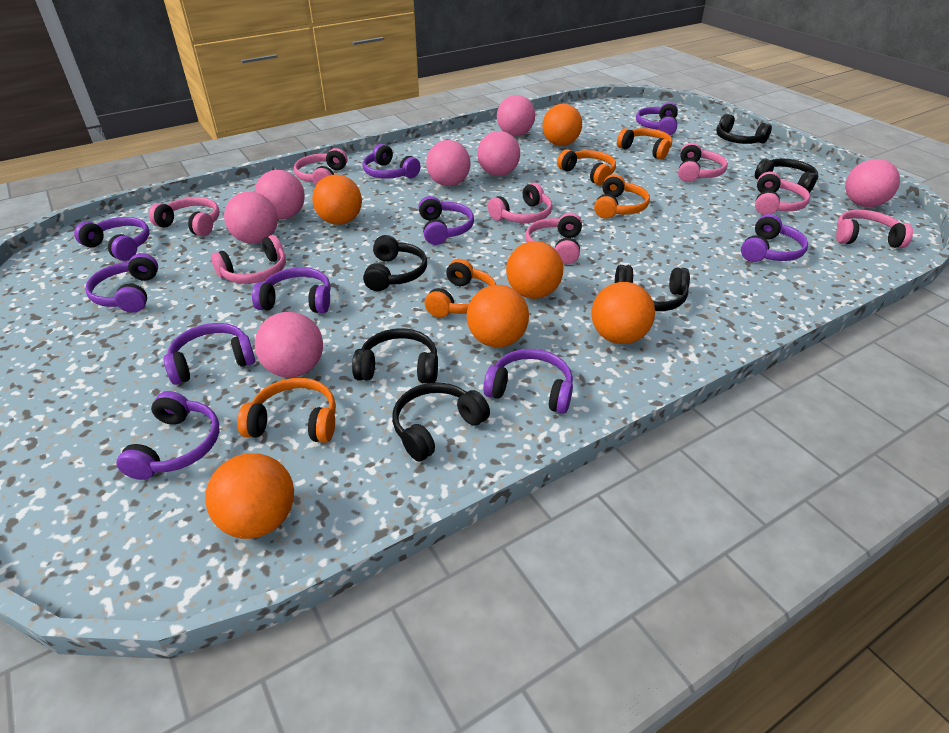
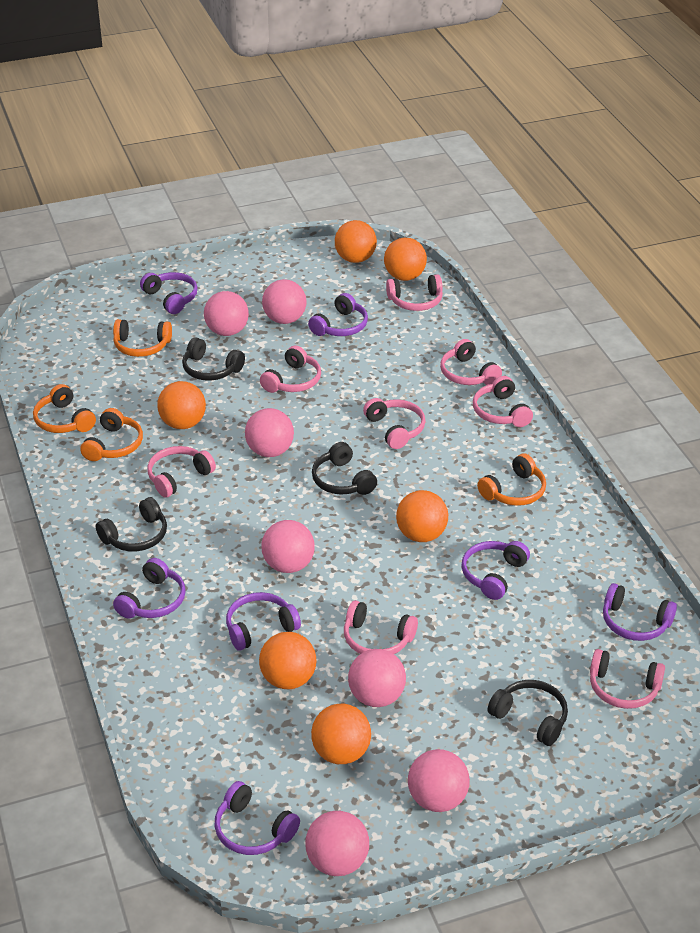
black headphones: [352,328,438,383] [363,235,427,291] [392,382,490,461] [615,265,690,311] [716,114,772,144] [755,158,818,193] = 6 -> [96,497,167,552] [182,337,245,381] [312,442,377,495] [488,680,568,746] = 4
orange headphones: [237,378,336,443] [425,259,496,317] [557,149,616,185] [594,174,650,219] [617,128,672,160] = 5 -> [33,384,96,433] [80,408,143,461] [113,319,172,357] [477,453,546,506] = 4
purple headphones: [74,217,149,261] [85,253,158,313] [116,391,219,480] [164,323,255,385] [252,267,331,313] [363,144,420,179] [418,196,474,245] [483,349,573,414] [636,102,678,135] [741,214,808,262] = 10 -> [113,558,186,619] [140,272,198,314] [214,781,300,855] [226,592,301,651] [308,293,368,336] [461,541,530,600] [603,583,677,641] = 7

